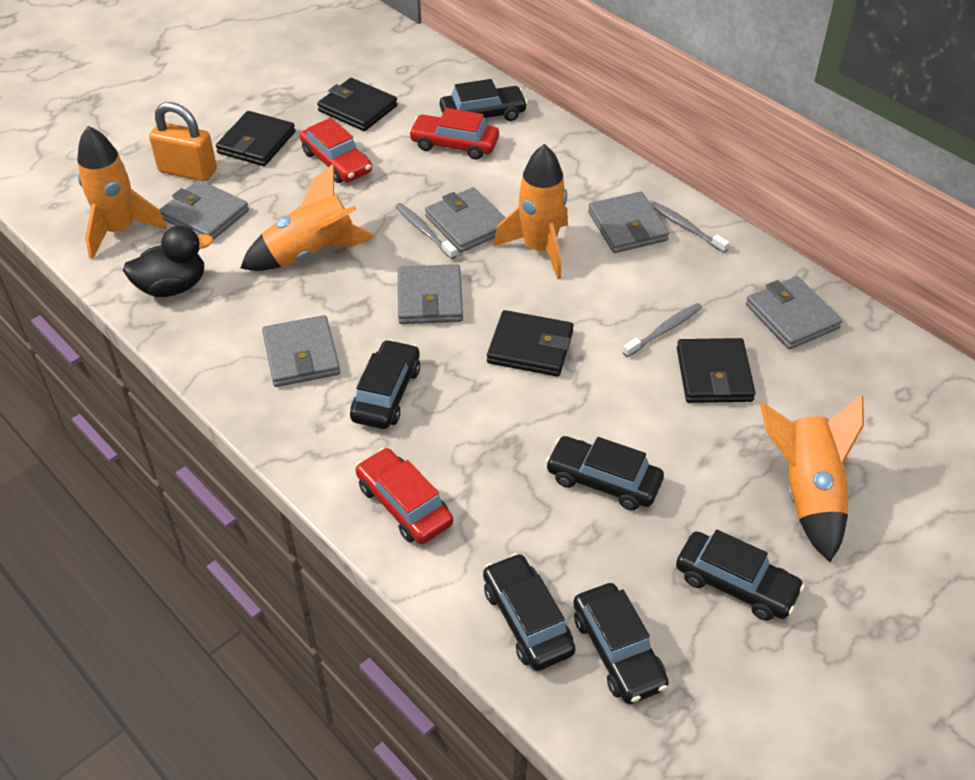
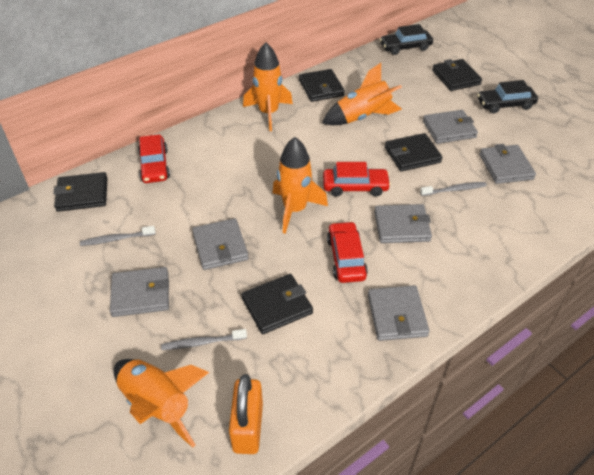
black car: [350,339,420,429] [440,79,528,121] [483,553,576,671] [546,436,664,510] [573,583,669,704] [676,530,805,621] = 6 -> [380,24,433,55] [477,80,538,113] = 2
black duck: [123,225,213,297] = 1 -> none = 0
black wallet: [216,111,295,166] [317,78,397,131] [487,310,574,377] [677,338,756,403] = 4 -> [53,172,108,212] [241,274,313,334] [299,69,345,102] [385,133,443,171] [432,59,482,91] = 5

